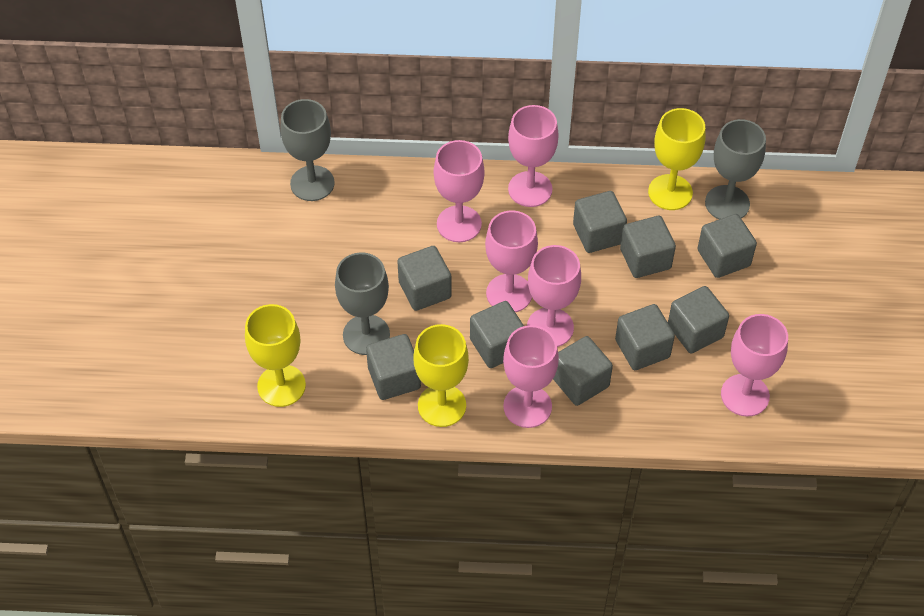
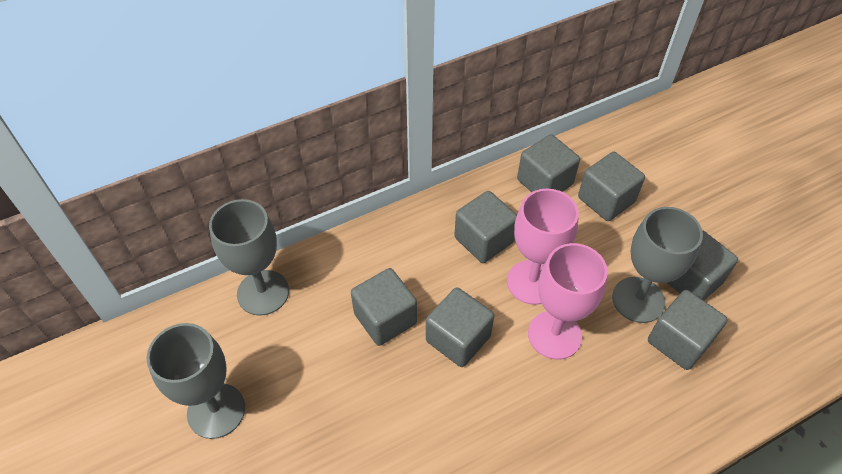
grey cube: [366,334,421,400] [397,246,452,311] [470,301,524,368] [553,336,613,406] [573,191,627,253] [615,304,675,370] [620,216,676,278] [668,286,729,353] [698,214,757,278] = 9 -> [351,268,417,346] [426,287,494,367] [454,191,517,263] [517,134,580,192] [578,152,645,221] [648,290,728,370] [668,230,738,301] = 7
pink goblet: [434,140,485,242] [485,210,538,312] [503,325,559,428] [508,105,559,207] [527,245,581,347] [721,314,788,417] = 6 -> [507,189,579,305] [528,243,608,360] = 2
yellow goblet: [245,304,306,407] [413,324,469,427] [648,108,706,210] = 3 -> none = 0

